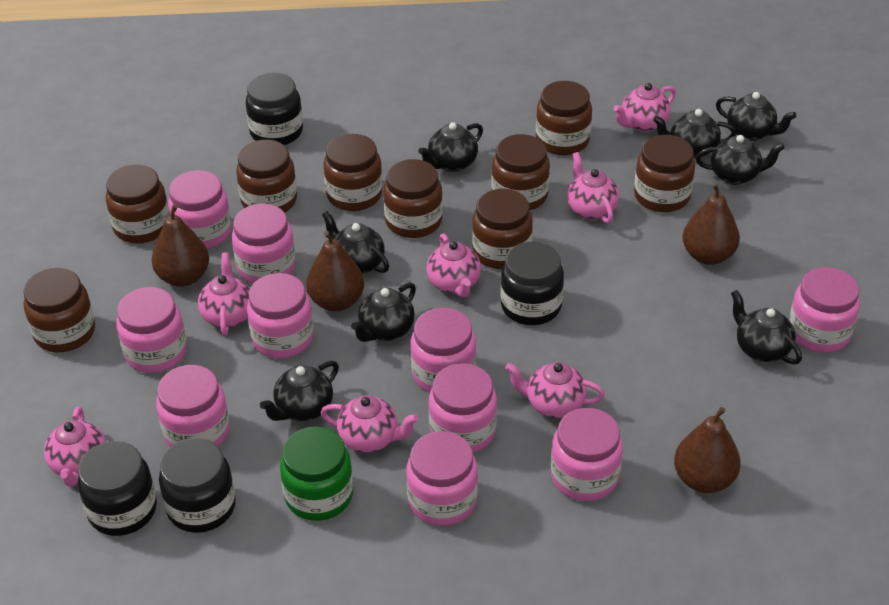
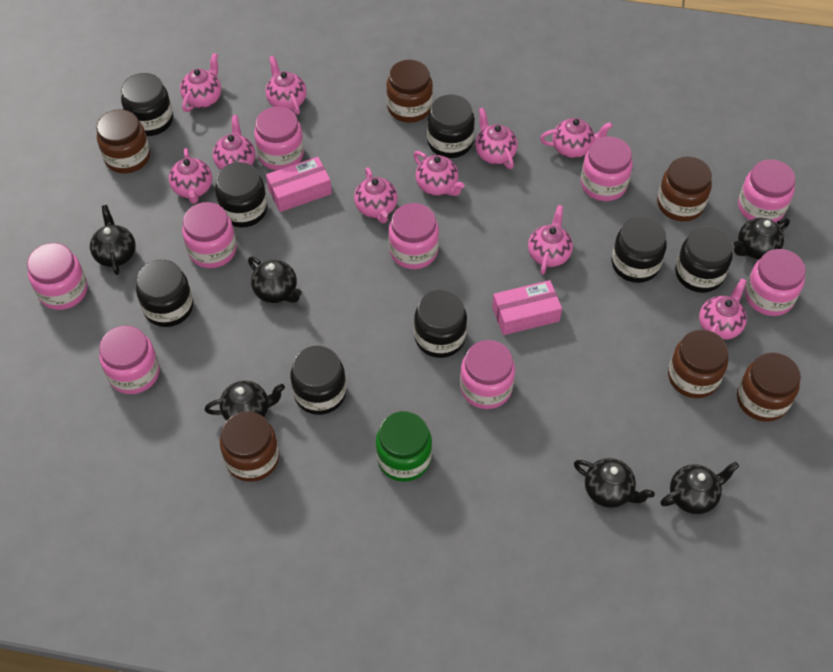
black jar: [78,441,157,536] [159,438,236,533] [246,73,303,145] [500,242,564,325] = 4 -> [121,73,173,136] [136,260,193,327] [215,162,267,228] [290,346,346,415] [414,290,467,358] [427,94,475,158] [612,216,667,283] [675,226,733,293] = 8
black teapot: [260,361,339,421] [322,211,389,274] [351,283,416,342] [418,122,483,172] [653,109,736,158] [696,135,785,185] [716,92,797,141] [731,290,802,365] = 8 -> [90,205,136,275] [205,381,285,421] [248,257,302,303] [574,458,655,508] [660,462,739,514] [734,218,790,260] = 6
brown jar: [24,268,95,352] [106,165,170,243] [236,140,297,213] [323,134,383,211] [383,159,443,238] [472,189,533,269] [491,134,550,210] [536,81,592,155] [634,135,695,212] = 9 -> [96,109,150,174] [220,411,279,482] [386,60,433,123] [657,156,712,222] [668,330,728,398] [737,352,801,422] = 6
brown pear: [151,205,209,287] [306,231,364,311] [674,407,741,493] [682,183,740,265] = 4 -> none = 0
pink box: none = 0 -> [266,157,332,212] [492,280,562,335] = 2
pink jar: [116,287,187,373] [156,365,229,447] [168,170,232,249] [232,204,296,284] [247,273,314,358] [406,431,478,526] [410,308,476,393] [428,363,497,453] [551,408,623,501] [789,267,860,353] = 10 -> [27,243,87,310] [99,325,160,394] [182,202,237,268] [254,106,304,170] [388,203,439,269] [460,340,515,409] [581,136,633,201] [738,159,796,223] [745,249,806,316] = 9
pink teapot: [44,406,106,487] [198,252,250,335] [321,395,419,453] [426,233,481,297] [505,362,605,418] [567,152,619,224] [614,83,676,132] = 7 -> [169,148,212,204] [180,53,221,112] [213,115,255,170] [266,56,307,115] [354,167,398,223] [413,151,465,196] [475,108,518,169] [528,205,573,275] [540,118,613,158] [699,278,747,340] = 10

